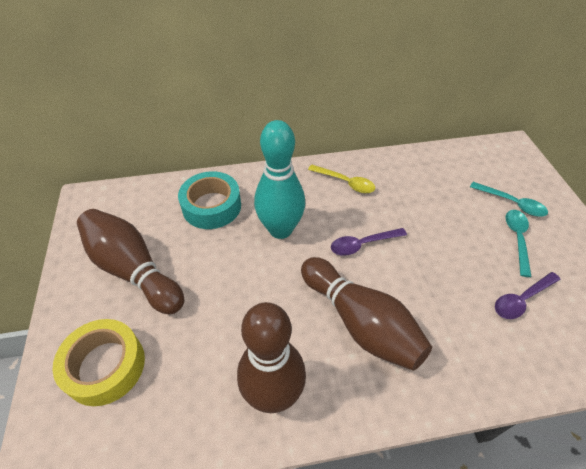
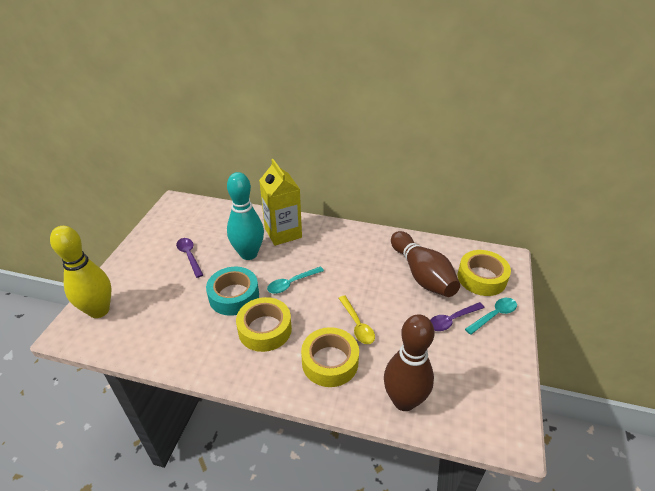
brown bowling pin: [77,209,184,314] [237,302,306,413] [301,257,432,371] = 3 -> [384,314,435,411] [391,231,460,297] = 2
yellow bowling pin: none = 0 -> [50,226,112,318] = 1
yellow carton: none = 0 -> [259,159,302,246] = 1
yellow tape: [53,319,145,406] = 1 -> [236,297,292,352] [301,327,359,387] [458,250,511,296] = 3

